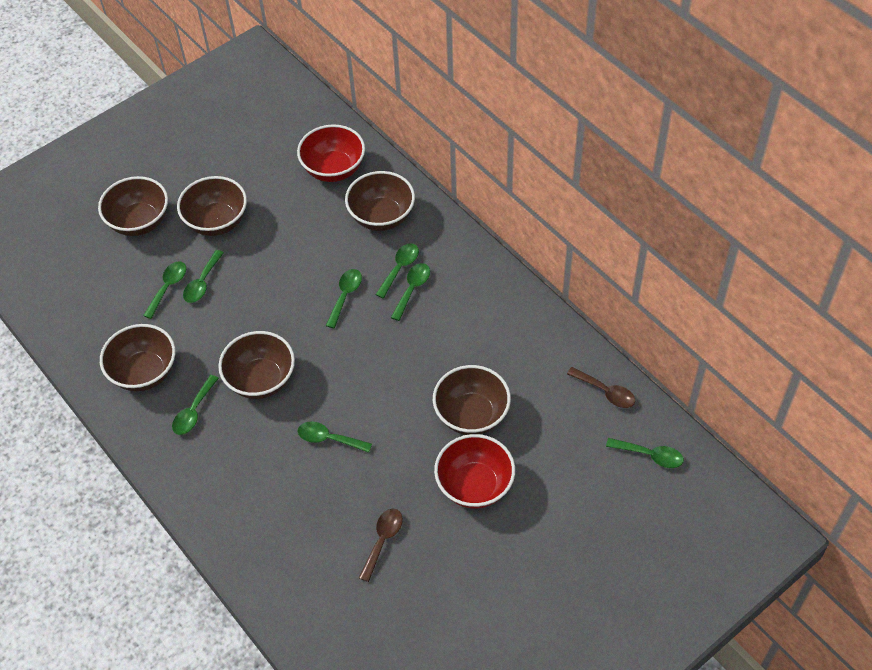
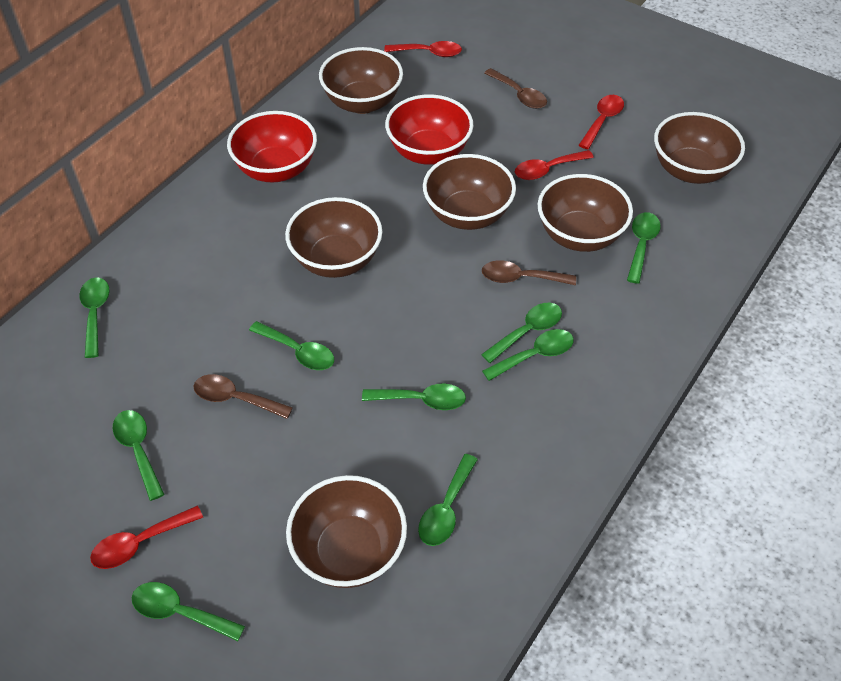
brown spoon: [359,509,403,582] [567,367,635,408] = 2 -> [193,374,293,419] [482,260,576,285] [484,68,547,109] = 3
green spoon: [143,261,186,319] [172,375,219,435] [183,250,224,303] [297,422,372,453] [326,269,362,328] [375,243,419,298] [391,263,430,321] [606,438,684,468] = 8 -> [79,277,110,358] [113,410,165,501] [132,582,245,641] [249,321,334,370] [362,383,466,410] [418,454,478,546] [481,303,562,363] [482,329,574,381] [627,212,661,284] = 9
red spoon: none = 0 -> [90,506,203,569] [384,41,462,57] [515,150,594,180] [579,95,624,149] = 4

